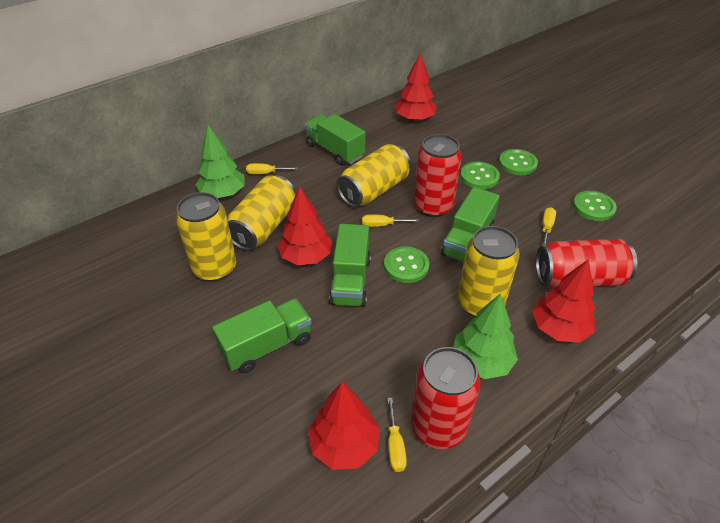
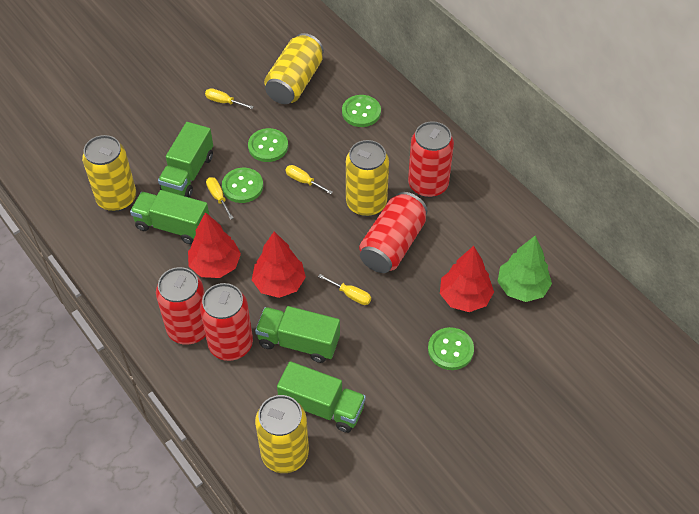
green tree: [195,125,244,198] [453,293,518,379] = 2 -> [497,235,552,302] = 1
red can: [411,347,481,449] [414,134,462,217] [536,239,637,288] = 3 -> [156,267,205,345] [200,283,253,361] [359,192,428,273] [408,121,454,198] = 4
red tree: [278,186,332,265] [308,382,380,470] [395,53,437,122] [532,259,595,343] = 4 -> [188,212,241,278] [252,231,306,298] [440,246,494,312] = 3

